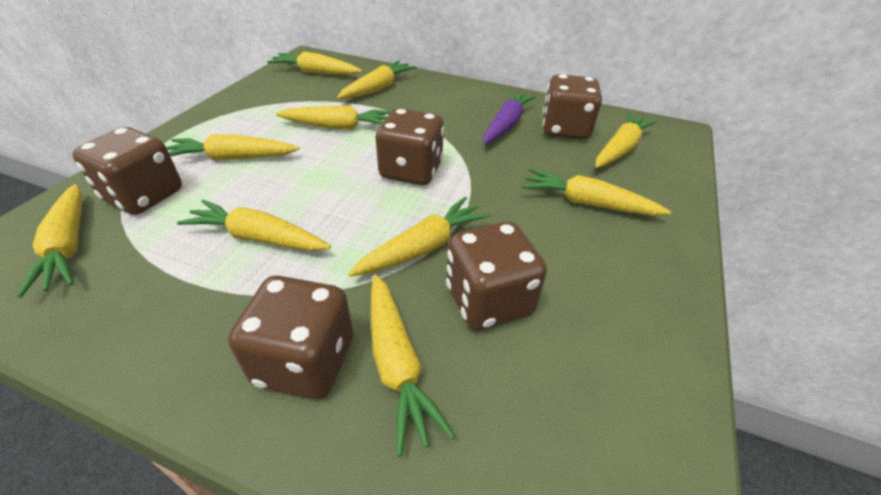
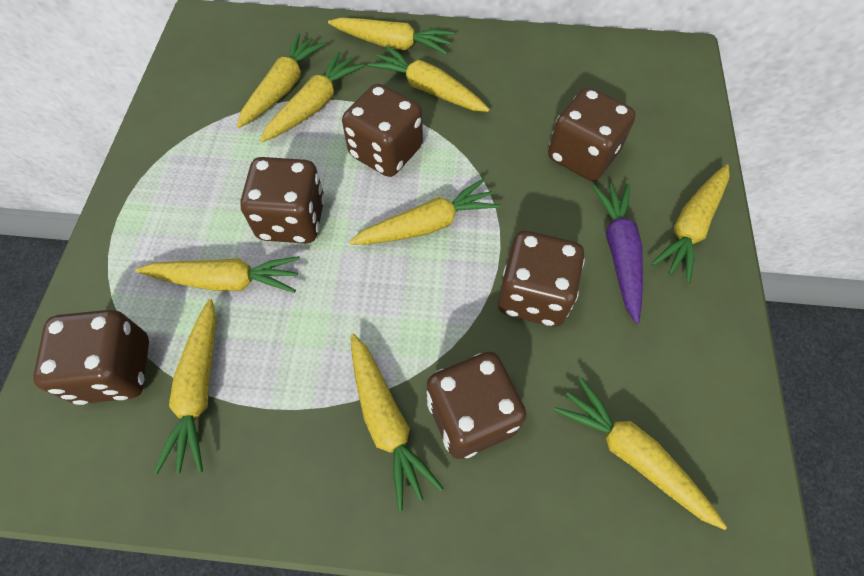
brown dice: [72,127,182,215] [228,276,353,400] [376,108,444,185] [446,222,547,331] [543,74,602,140] = 5 -> [33,310,149,405] [240,157,325,243] [342,83,423,177] [427,351,527,459] [498,231,585,327] [548,87,636,181] = 6

